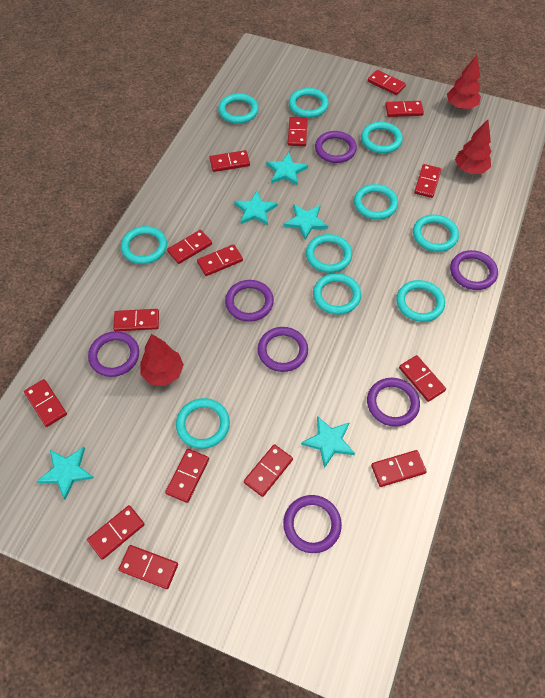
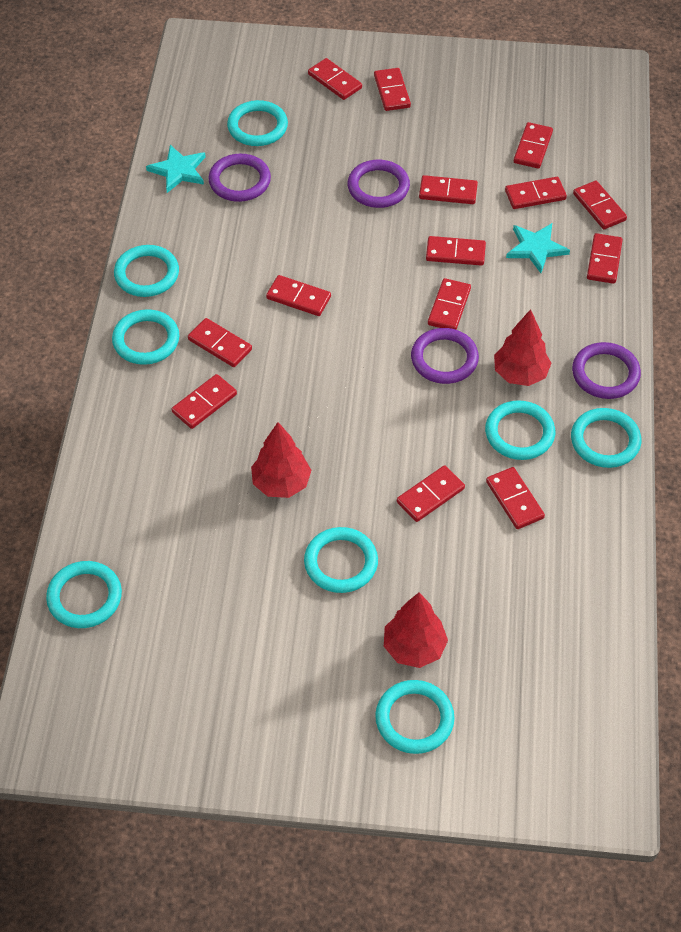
purple ring: [88,331,139,377] [225,280,274,322] [258,327,308,372] [283,495,342,553] [315,131,357,163] [367,378,420,427] [450,250,498,290] = 7 -> [208,154,271,202] [348,160,410,208] [411,328,479,384] [572,342,641,399] = 4
red domino: [24,379,67,427] [87,505,145,560] [113,309,159,331] [119,545,178,589] [165,449,209,503] [167,230,212,264] [197,244,243,276] [209,150,250,172] [244,444,293,497] [288,117,308,146] [368,70,406,95] [371,450,427,487] [385,101,424,117] [399,355,446,402] [414,164,442,198] = 15 -> [172,374,237,429] [188,318,252,367] [266,275,331,316] [308,58,362,100] [374,68,411,111] [397,465,465,522] [419,175,478,204] [426,236,486,266] [428,278,471,330] [486,467,545,529] [505,177,567,209] [514,122,553,169] [573,181,627,229] [587,233,623,284] = 14
turquoise ring: [121,226,167,264] [176,398,230,449] [218,93,258,124] [289,88,329,118] [306,234,352,273] [313,273,361,315] [354,184,398,220] [361,122,403,153] [396,280,445,322] [413,214,459,252] = 10 -> [46,561,122,628] [112,309,179,365] [114,245,179,297] [227,100,288,146] [304,527,378,593] [375,680,455,754] [485,400,555,460] [571,408,641,468] = 8
turquoise star: [37,447,94,500] [234,191,278,225] [266,153,308,186] [284,204,328,240] [301,416,355,468] = 5 -> [146,145,206,193] [506,223,570,273] = 2

